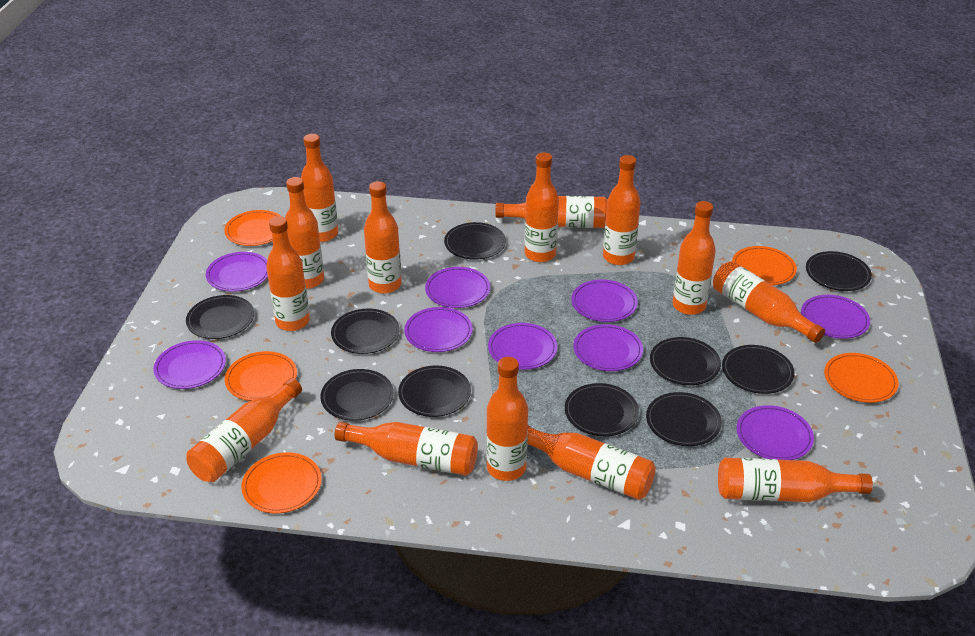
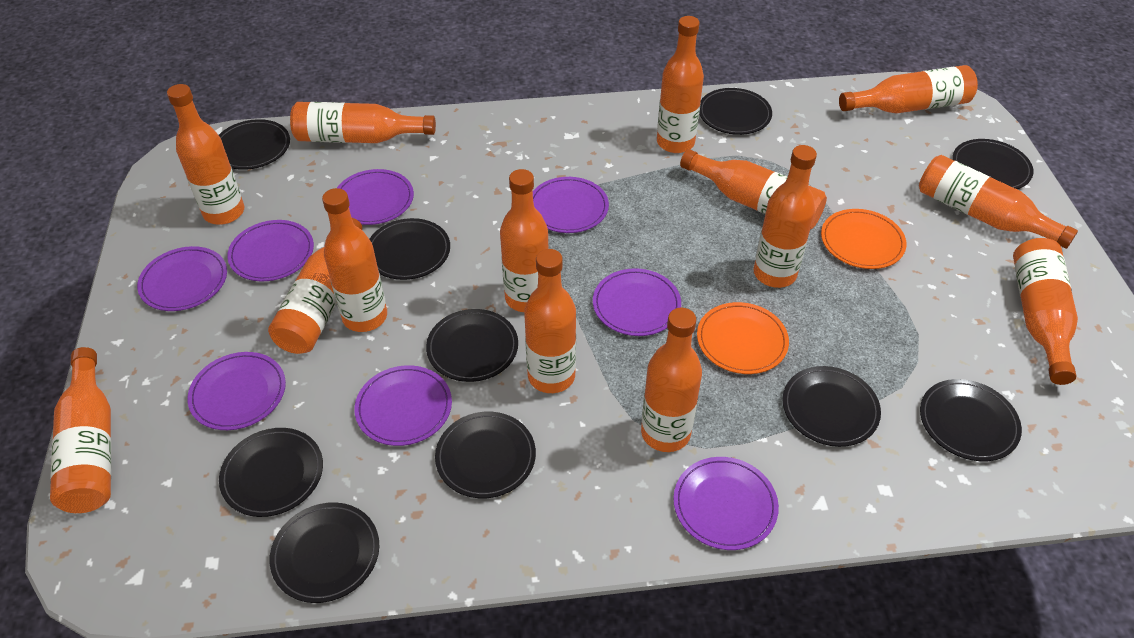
orange plate: [224,210,281,246] [225,351,297,401] [241,453,322,513] [732,246,797,285] [824,353,899,403] = 5 -> [697,302,789,374] [821,209,906,269] = 2
purple plate: [153,340,226,389] [206,252,268,292] [404,307,473,352] [425,267,490,308] [488,323,557,370] [571,279,638,322] [573,324,643,371] [737,405,814,460] [801,295,870,339] = 9 -> [137,246,227,311] [187,352,286,430] [227,220,314,281] [337,169,414,225] [354,365,452,446] [533,177,609,233] [593,268,681,336] [673,457,779,550] = 8

